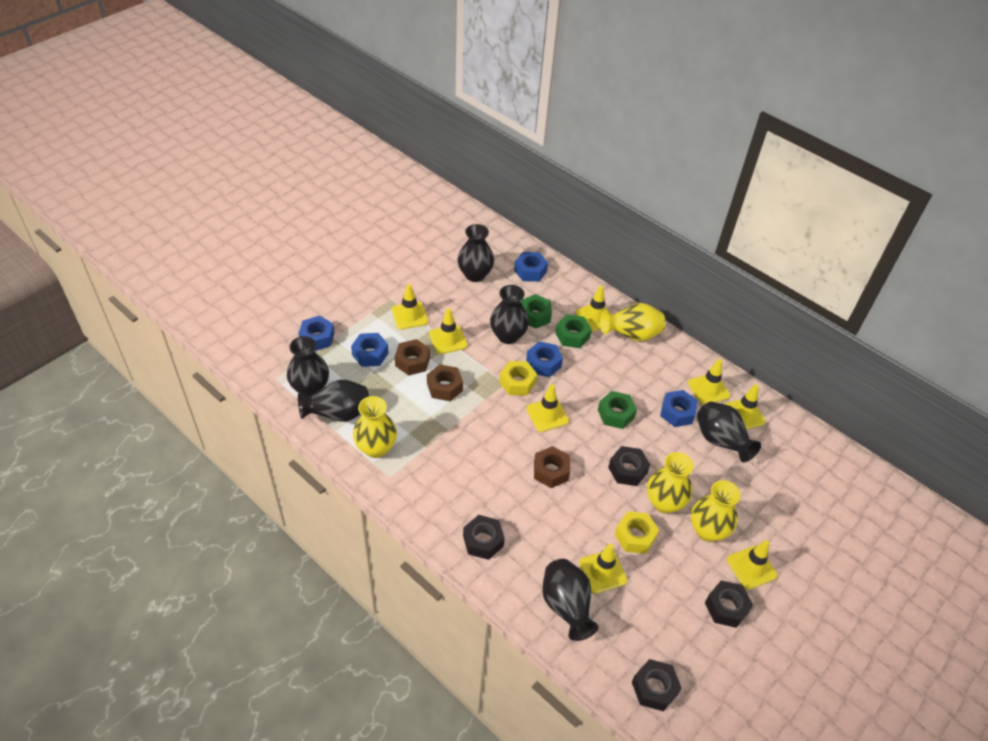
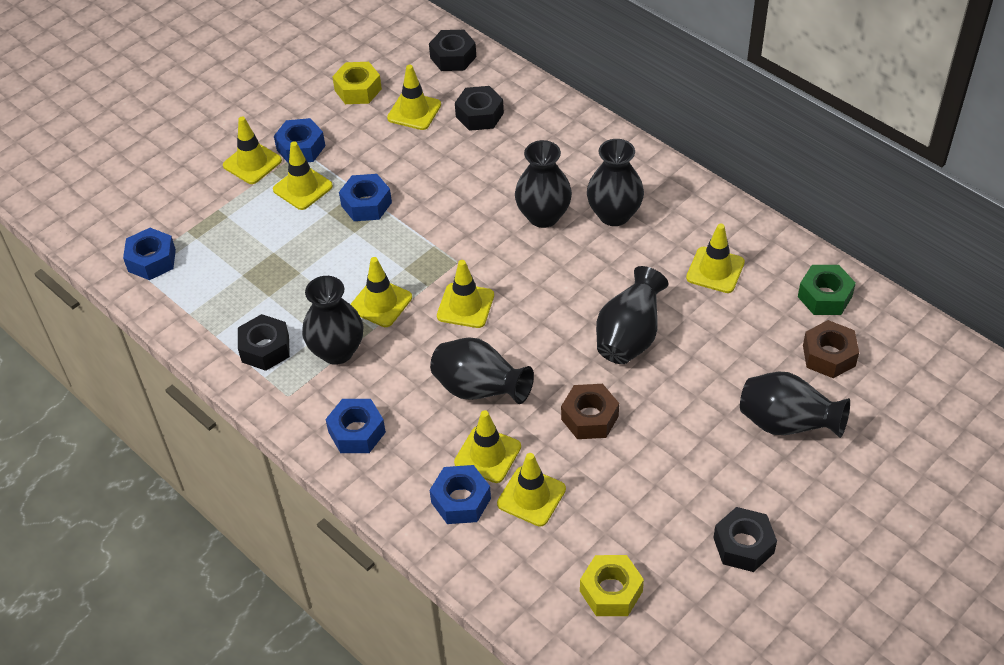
brown nut: [395,339,430,376] [427,364,463,401] [534,446,570,488] = 3 -> [561,384,619,439] [803,320,859,378] = 2
green nut: [521,294,552,329] [555,314,592,348] [598,391,637,429] = 3 -> [798,265,856,315] = 1
yellow vase: [353,396,397,458] [600,303,665,341] [647,452,694,514] [691,480,741,542] = 4 -> none = 0

